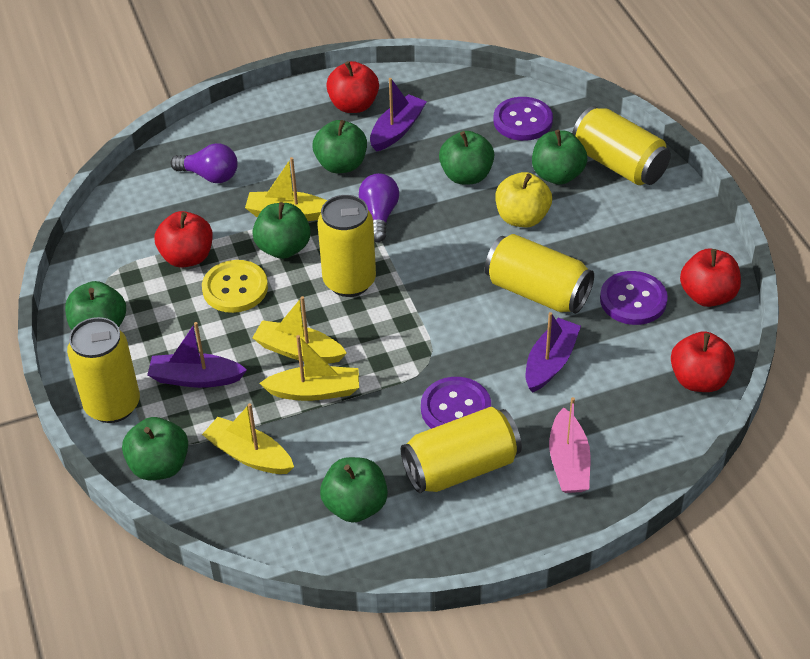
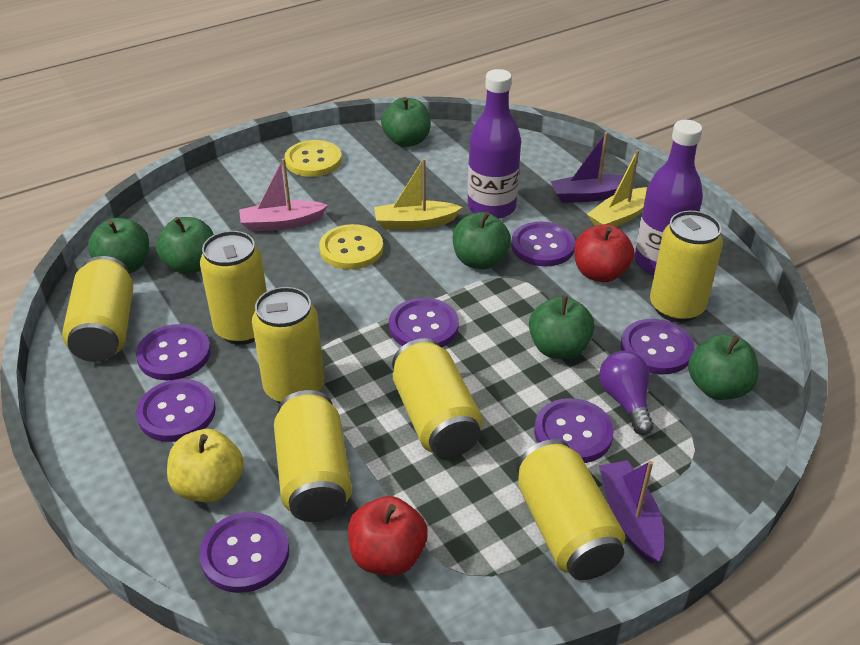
green apple: [65,281,126,330] [122,417,188,480] [252,202,311,259] [313,120,367,173] [320,457,388,523] [439,131,495,185] [532,130,588,185] = 7 -> [88,218,149,273] [156,217,214,274] [381,97,431,147] [453,212,511,269] [529,295,594,359] [688,334,759,400] = 6
purple boat: [147,322,247,388] [370,78,427,152] [526,312,581,393] = 3 -> [550,132,635,203] [599,460,664,563] = 2
purple bottle: none = 0 -> [468,69,521,219] [634,120,703,275] = 2
purple button: [421,377,491,429] [494,97,553,141] [600,271,668,325] = 3 -> [136,324,211,380] [136,379,216,442] [199,512,289,593] [389,298,459,347] [511,222,575,266] [534,398,614,463] [621,319,695,374] = 7
purple light bulb: [170,143,238,183] [359,173,399,242] = 2 -> [599,351,654,435] = 1
red apple: [155,211,213,268] [326,61,379,113] [671,331,735,392] [680,249,741,307] = 4 -> [348,496,428,576] [574,224,634,282] = 2
yellow boat: [202,403,294,474] [245,157,327,221] [252,296,347,363] [259,335,359,401] = 4 -> [374,159,462,230] [587,150,647,227] = 2
yellow button: [202,260,268,313] = 1 -> [284,140,342,177] [319,224,383,270] = 2
yellow can: [67,317,140,423] [317,195,376,297] [401,407,522,493] [485,234,594,314] [572,106,671,185] = 5 -> [62,256,133,362] [200,231,267,345] [252,287,324,403] [274,390,352,522] [392,338,483,458] [516,439,625,580] [650,211,723,322] = 7

